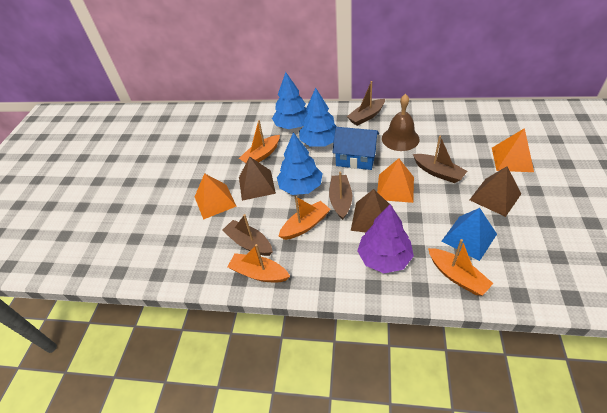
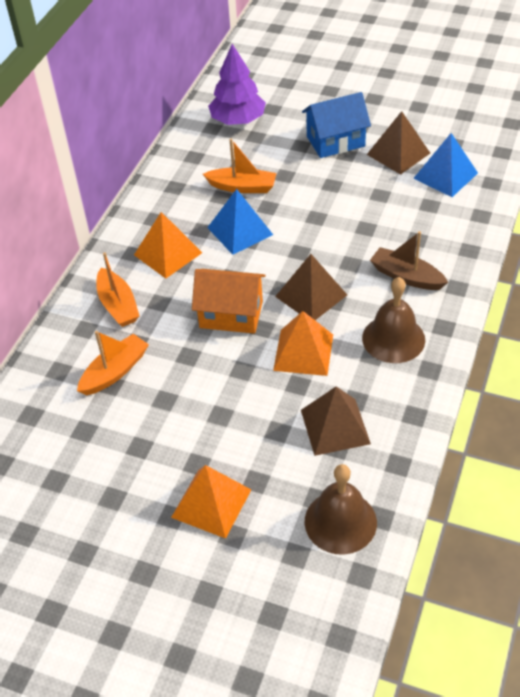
blue pyramid: [442,208,497,261] = 1 -> [207,189,273,255] [414,133,478,197] = 2
blue tree: [272,72,307,129] [277,132,323,195] [299,88,337,147] = 3 -> none = 0
brown bell: [382,94,420,151] = 1 -> [304,464,377,555] [362,277,425,363] = 2
brown boat: [222,214,273,256] [329,171,352,220] [347,81,385,126] [413,136,467,183] = 4 -> [370,231,448,290] = 1
orange boat: [227,244,290,282] [239,120,280,163] [278,196,330,240] [428,239,494,296] = 4 -> [77,331,149,395] [96,252,139,327] [203,139,276,193] = 3
orange house: none = 0 -> [192,269,266,334] = 1

